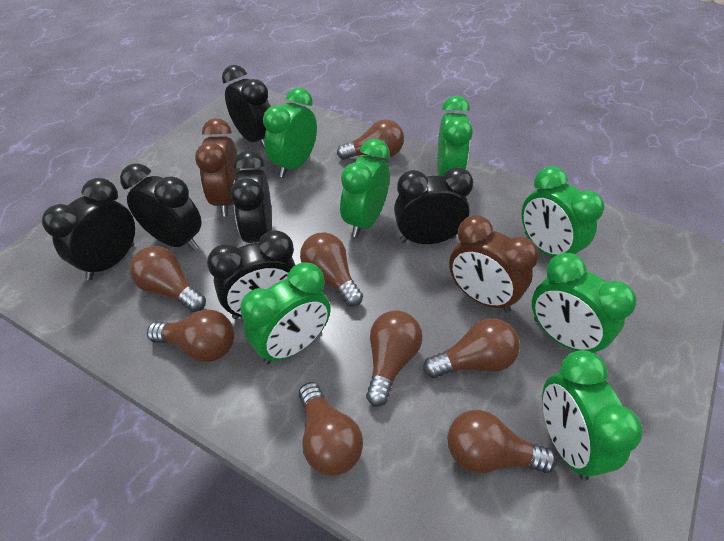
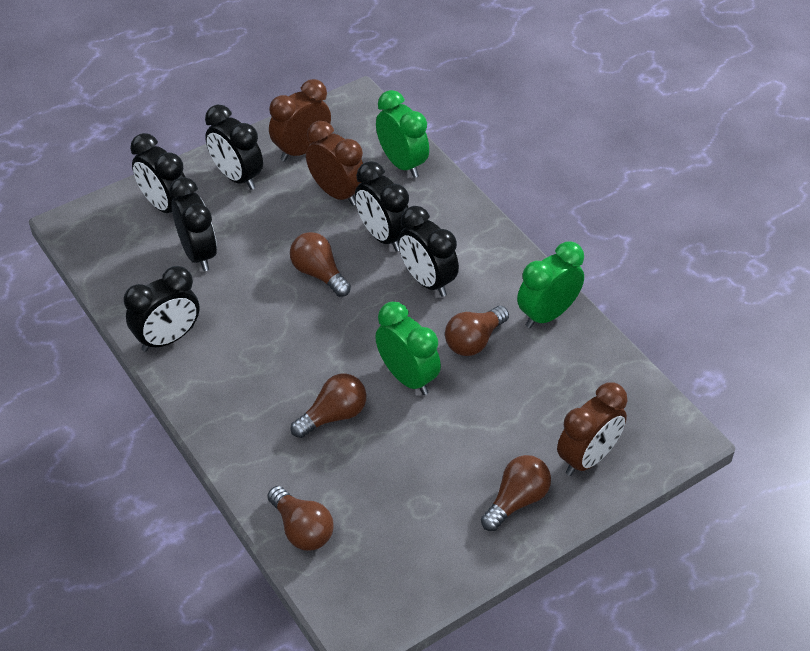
brown clock: [195,118,240,216] [449,215,539,313] = 2 -> [269,79,331,162] [306,121,363,206] [557,382,627,476] = 3
brown light bulb: [129,246,206,312] [147,309,234,362] [299,382,363,476] [300,232,363,307] [337,120,404,160] [366,310,422,407] [423,318,520,378] [448,410,557,473] = 8 -> [267,486,333,551] [290,232,351,297] [291,374,366,438] [445,306,509,356] [481,455,551,531] = 5
green clock: [240,262,331,364] [263,87,317,178] [340,139,390,237] [437,96,473,177] [522,166,605,257] [532,253,637,353] [542,350,643,480] = 7 -> [375,302,441,395] [376,90,429,178] [517,242,584,328] = 3

